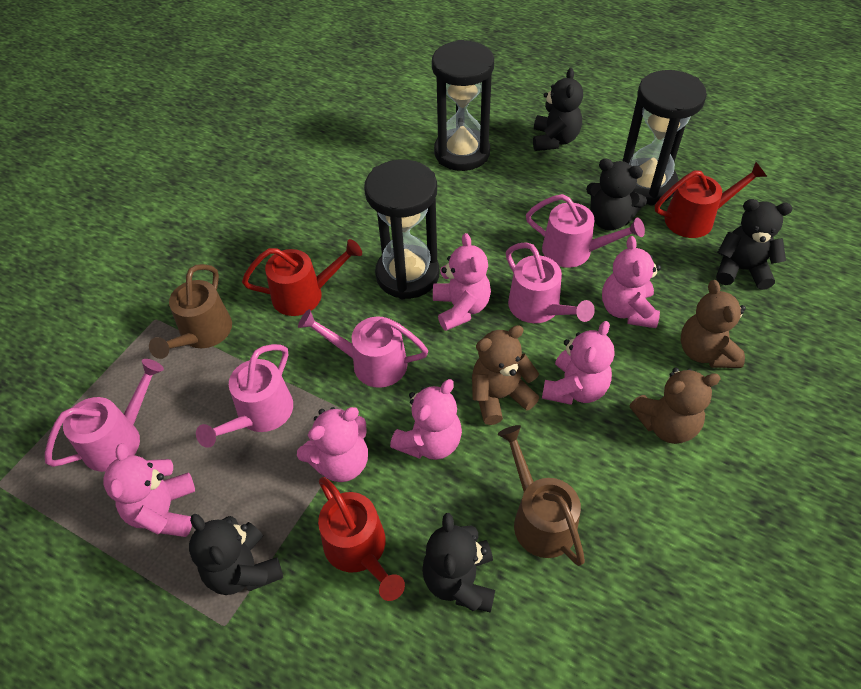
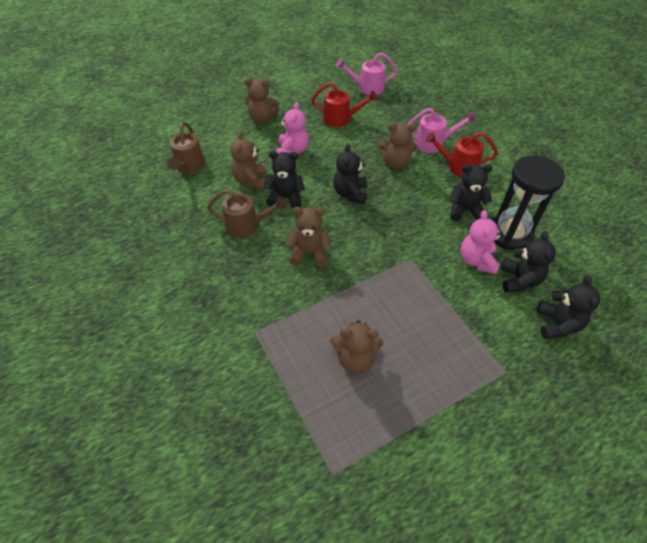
black hourglass: [364,160,439,299] [432,40,494,171] [623,70,707,205] = 3 -> [492,155,565,250] = 1
brown teddy bear: [472,325,539,425] [629,368,721,444] [681,280,746,368] = 3 -> [230,131,267,190] [244,78,279,123] [286,207,331,267] [331,320,383,373] [378,123,417,169] = 5
pink teddy bear: [103,443,195,537] [297,407,368,482] [390,379,462,460] [433,233,491,331] [542,321,614,405] [602,236,661,328] = 6 -> [276,102,309,154] [460,210,503,274] = 2
pink watering can: [45,359,164,472] [196,344,293,448] [298,309,428,388] [506,242,595,323] [526,194,645,268] = 5 -> [336,52,397,95] [407,108,476,153] = 2
red watering can: [242,239,362,316] [318,477,405,601] [655,162,767,238] = 3 -> [311,82,378,127] [425,132,498,177] = 2

